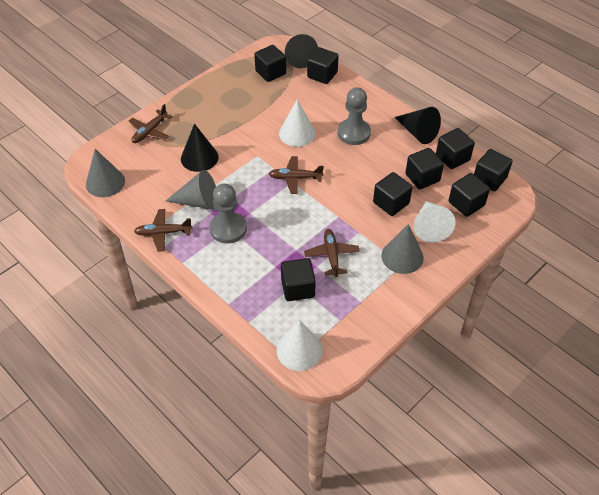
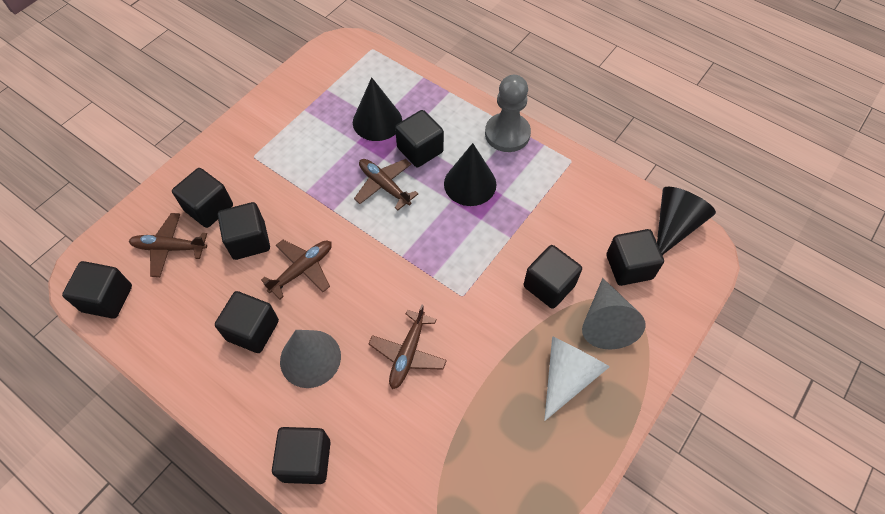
grey cone: [86,149,125,197] [166,170,216,209] [381,224,424,274] = 3 -> [280,330,341,388] [582,278,645,349] = 2
grey pawn: [210,183,247,243] [338,87,371,145] = 2 -> [485,75,531,152] = 1
white cone: [277,320,323,371] [279,99,316,147] [414,201,456,243] = 3 -> [544,336,610,421] = 1

